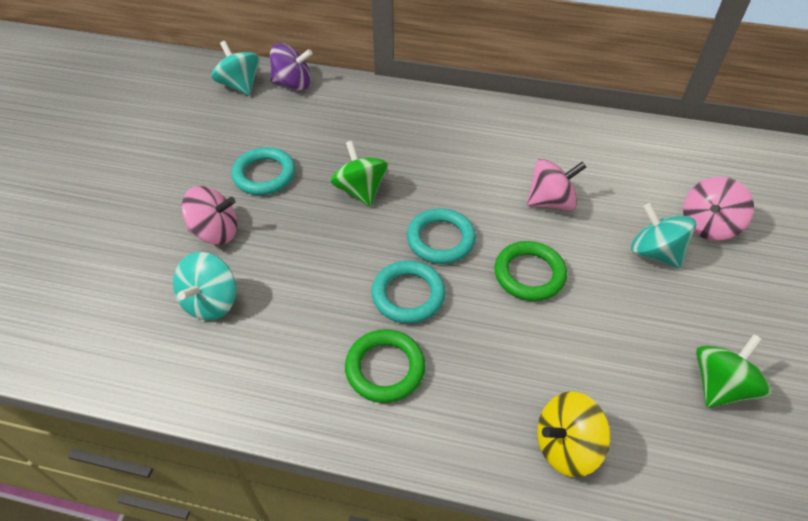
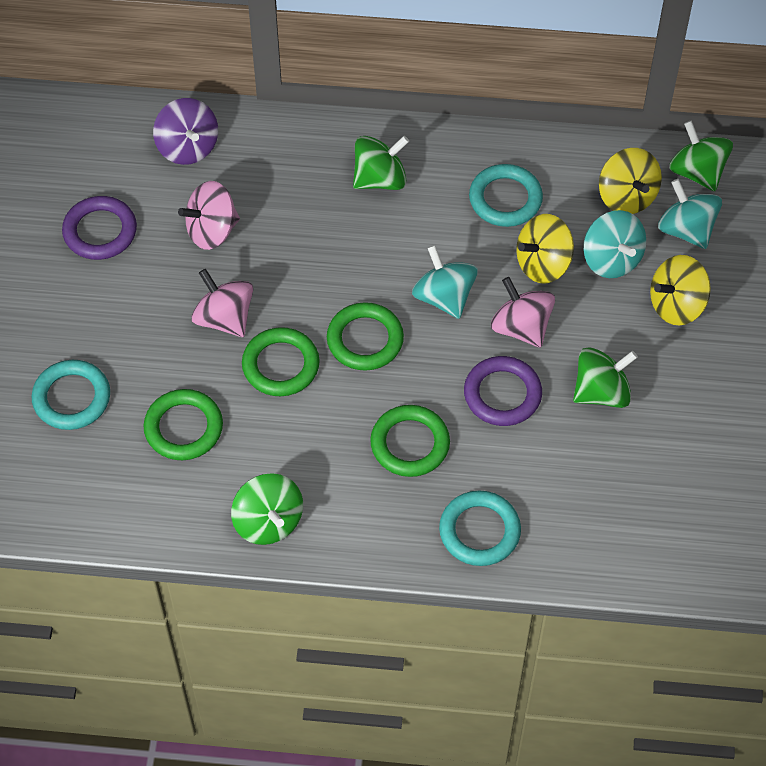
green ring: [345,329,426,403] [494,241,567,301] = 2 -> [144,389,223,460] [242,327,320,396] [327,302,404,370] [370,405,450,477] = 4
green spinning top: [330,141,388,207] [696,334,772,408] = 2 -> [231,473,303,545] [353,136,409,190] [573,347,638,408] [669,120,733,191] = 4
purple ring: none = 0 -> [62,196,137,260] [464,356,542,426] = 2
yellow spinning top: [537,392,611,477] = 1 -> [516,214,574,284] [599,148,662,214] [650,255,711,325] = 3

